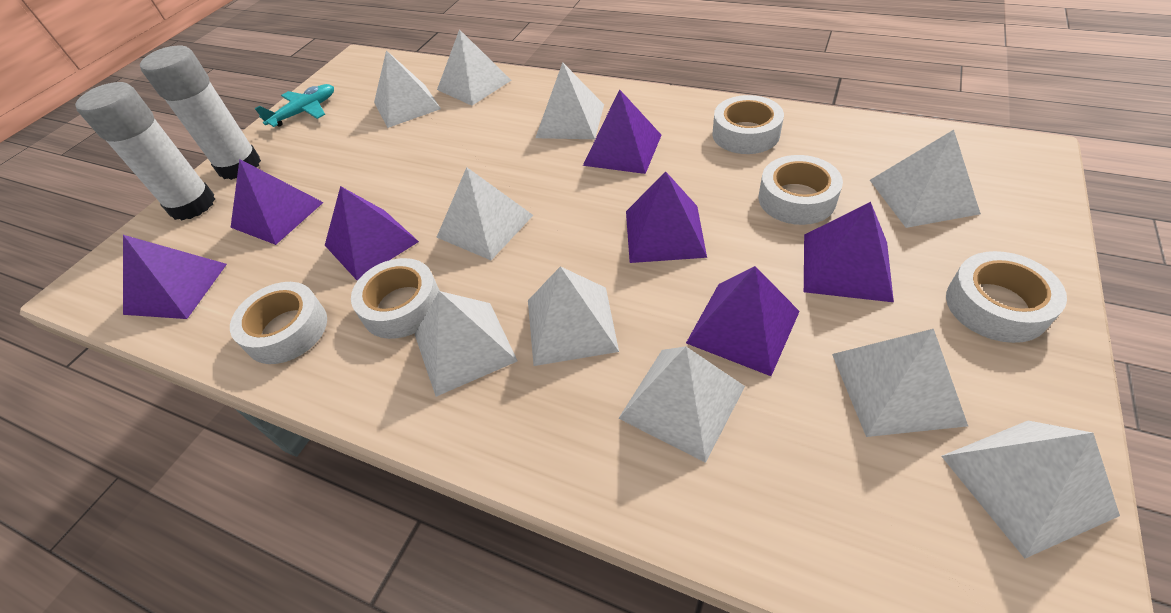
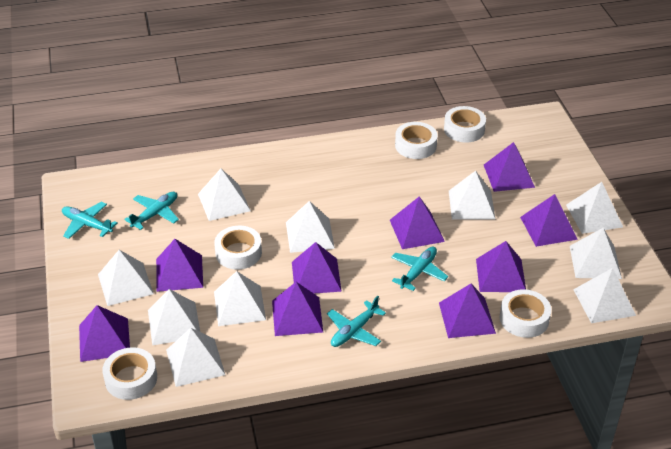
purple pyramid: [123,235,227,319] [230,159,324,245] [325,186,419,280] [583,89,661,174] [626,171,707,263] [686,266,800,376] [804,202,894,302] = 7 -> [79,305,130,362] [156,239,203,292] [272,282,323,336] [292,242,342,294] [390,196,445,249] [439,283,496,338] [476,241,526,292] [484,142,535,192] [520,194,578,247] = 9
turquoise plane: [254,84,334,127] = 1 -> [62,202,118,239] [124,192,179,230] [327,296,386,347] [391,247,448,291] = 4
white glue stick: [75,82,215,220] [140,46,261,180] = 2 -> none = 0

